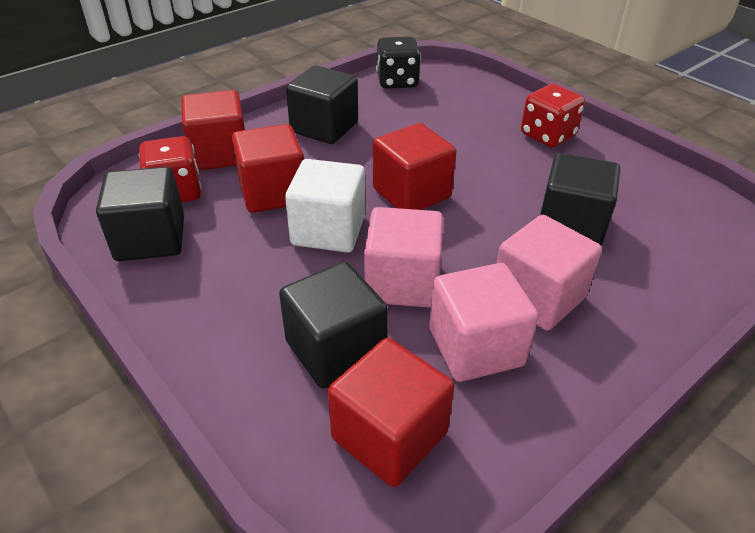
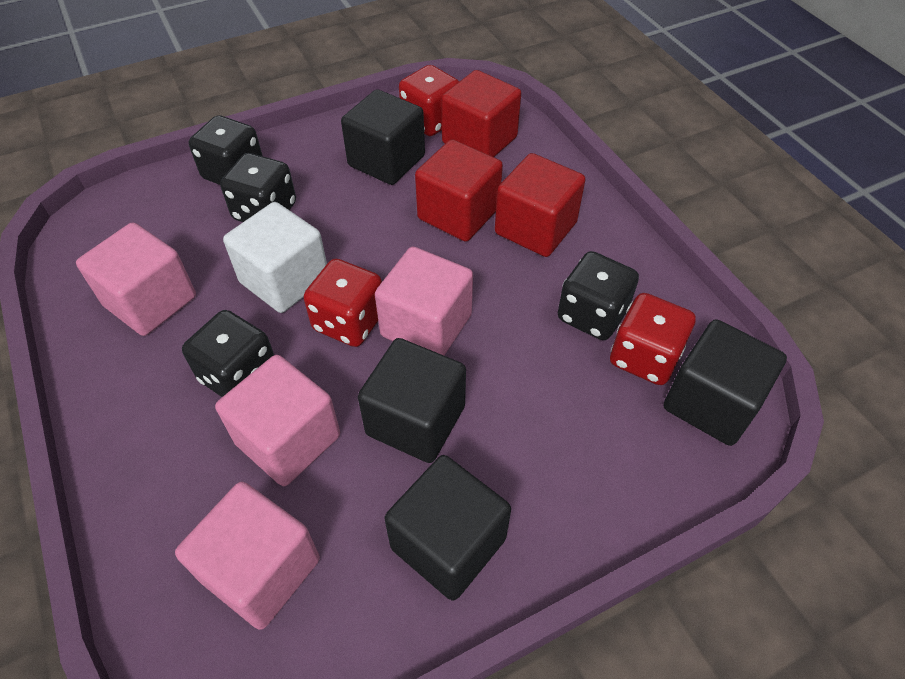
black dice: [376,37,421,89] = 1 -> [182,310,274,397] [189,115,263,185] [220,153,296,222] [558,251,639,340] = 4
pink cube: [364,207,443,308] [429,263,538,382] [497,215,602,331] = 3 -> [76,222,196,336] [175,482,320,630] [215,355,340,486] [375,247,473,356] = 4
red cube: [181,90,245,170] [232,124,304,213] [328,338,454,487] [373,123,456,210] = 4 -> [415,139,503,242] [441,70,521,157] [495,153,585,257] = 3
red dice: [139,136,201,202] [521,84,585,147] = 2 -> [304,258,382,347] [399,65,459,136] [610,293,696,385] = 3

